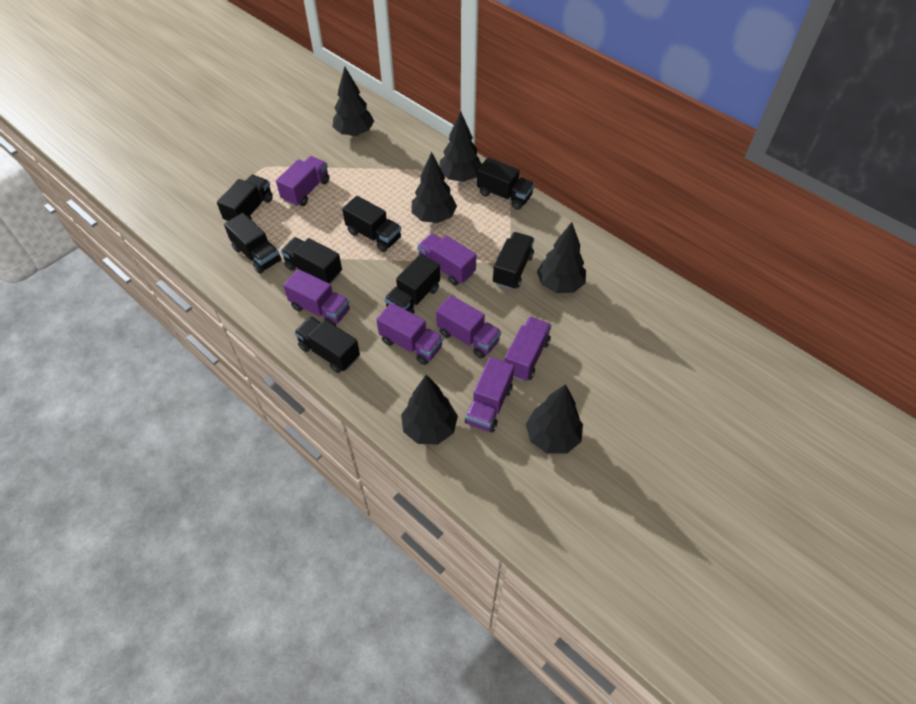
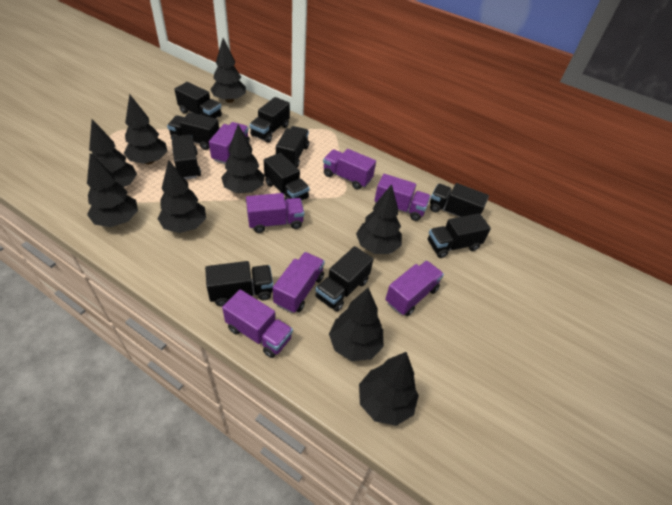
black tree: [332,67,374,137] [401,375,458,444] [411,152,457,223] [439,111,482,182] [526,384,583,454] [537,222,586,293] = 6 -> [87,153,138,227] [89,119,137,187] [124,94,168,164] [157,159,206,233] [210,38,246,103] [221,124,265,193] [329,288,384,361] [356,184,402,254] [359,352,419,426] = 9
black truck: [217,175,273,222] [224,213,282,274] [281,237,342,284] [294,316,360,373] [342,196,401,252] [384,254,440,314] [477,157,535,210] [493,232,534,290] = 8 -> [167,112,219,150] [172,135,201,179] [174,82,222,119] [205,261,273,306] [249,97,290,143] [264,153,310,201] [276,126,309,168] [315,246,373,312] [428,213,491,258] [430,183,489,217] = 10

